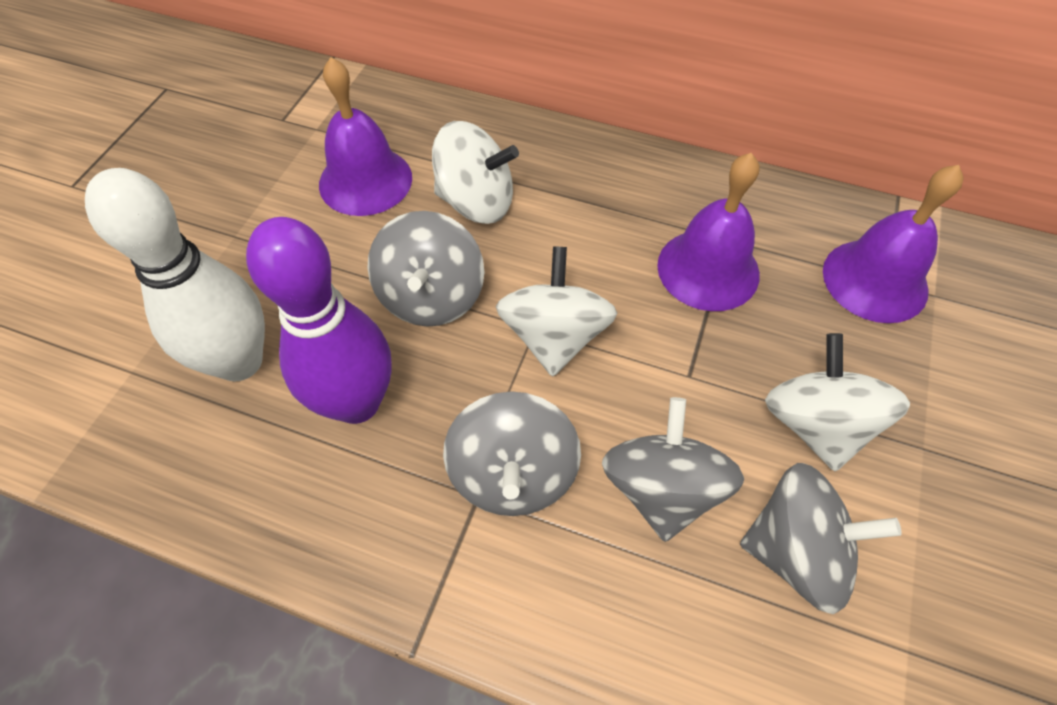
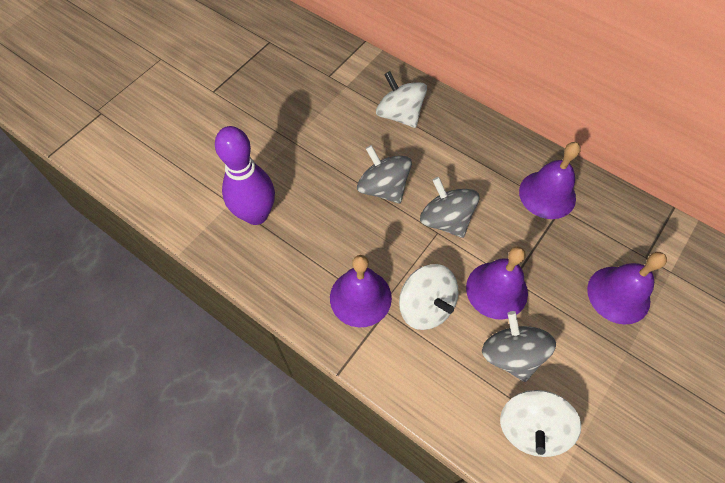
grey spinning top: [367,211,484,326] [443,391,581,516] [602,397,744,542] [740,463,902,614] = 4 -> [357,145,412,204] [420,177,479,238] [482,311,556,382] = 3
purple bell: [319,57,412,216] [657,153,760,311] [823,165,964,323] = 3 -> [330,255,392,327] [466,246,528,320] [519,142,581,219] [587,252,667,324] = 4
white bowling pin: [85,168,265,381] = 1 -> none = 0

